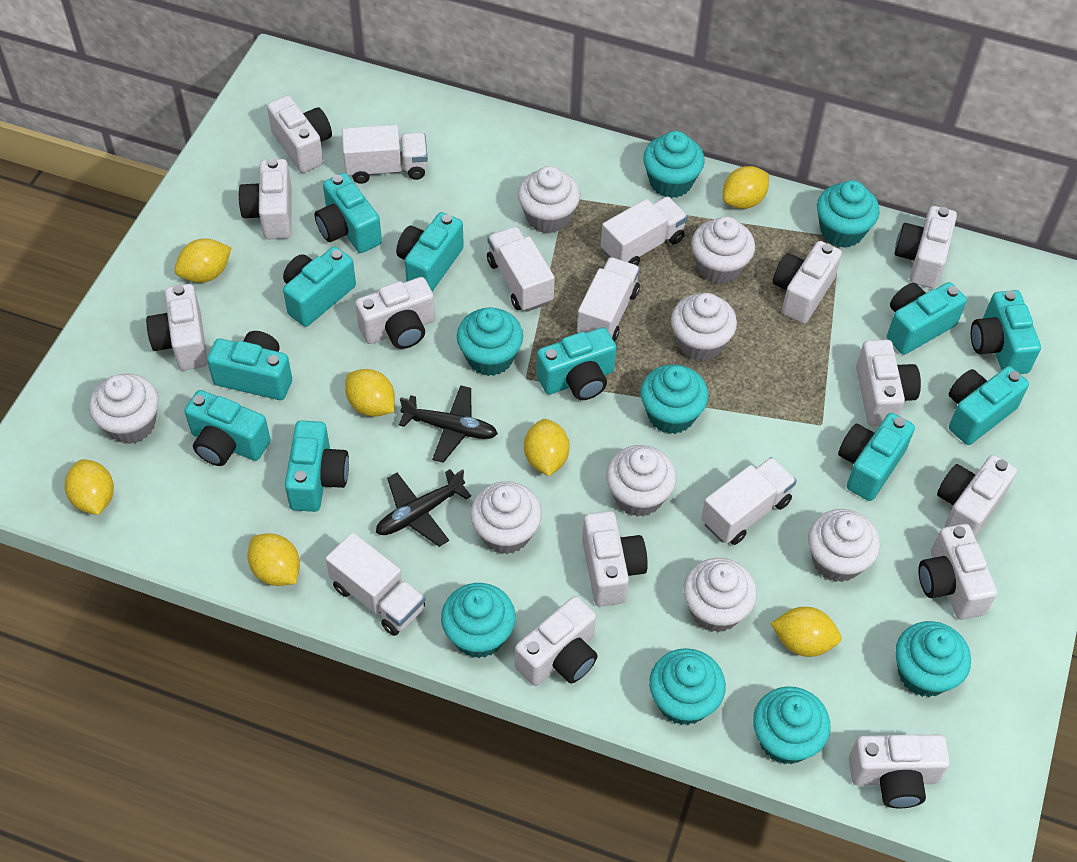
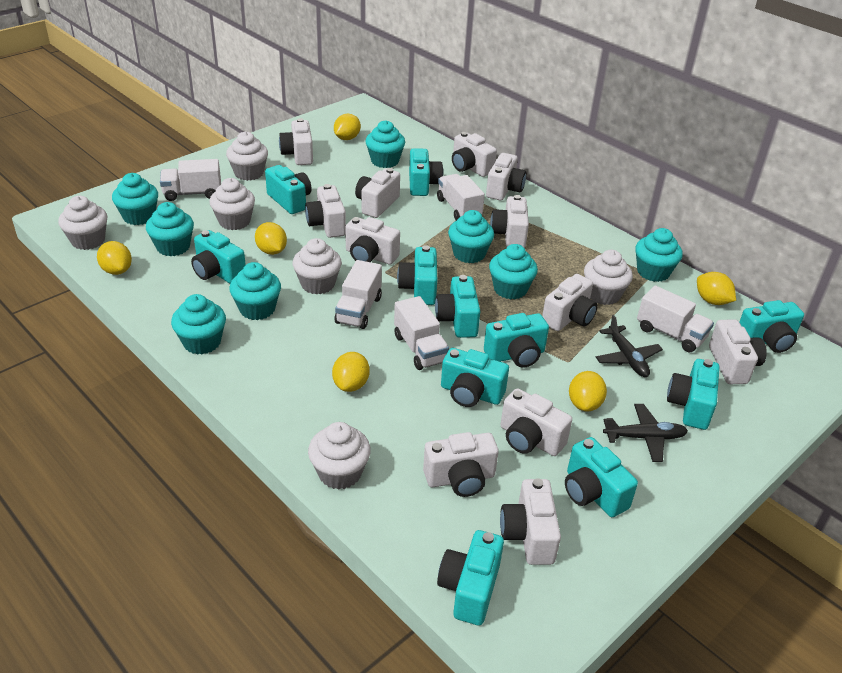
white cupcake: [89,373,159,444] [470,481,542,554] [518,166,580,234] [606,445,677,517] [671,293,737,361] [683,558,757,632] [691,216,755,284] [808,509,880,582] = 8 -> [58,196,107,250] [209,178,255,230] [226,131,268,181] [293,238,342,294] [308,422,371,489] [584,250,633,305] = 6
white truck: [326,532,426,636] [342,125,428,184] [487,226,555,312] [577,257,640,342] [601,196,688,266] [701,457,797,545] = 6 -> [160,159,221,201] [335,260,382,329] [394,296,449,370] [437,174,485,221] [637,285,714,352] = 5
yellow lemon: [65,459,114,515] [175,239,231,283] [248,533,300,586] [345,369,395,417] [524,419,570,476] [723,166,769,209] [770,607,842,657] = 7 -> [97,241,132,275] [255,222,287,255] [332,352,370,392] [334,114,361,140] [569,371,607,412] [697,272,736,305] = 6

